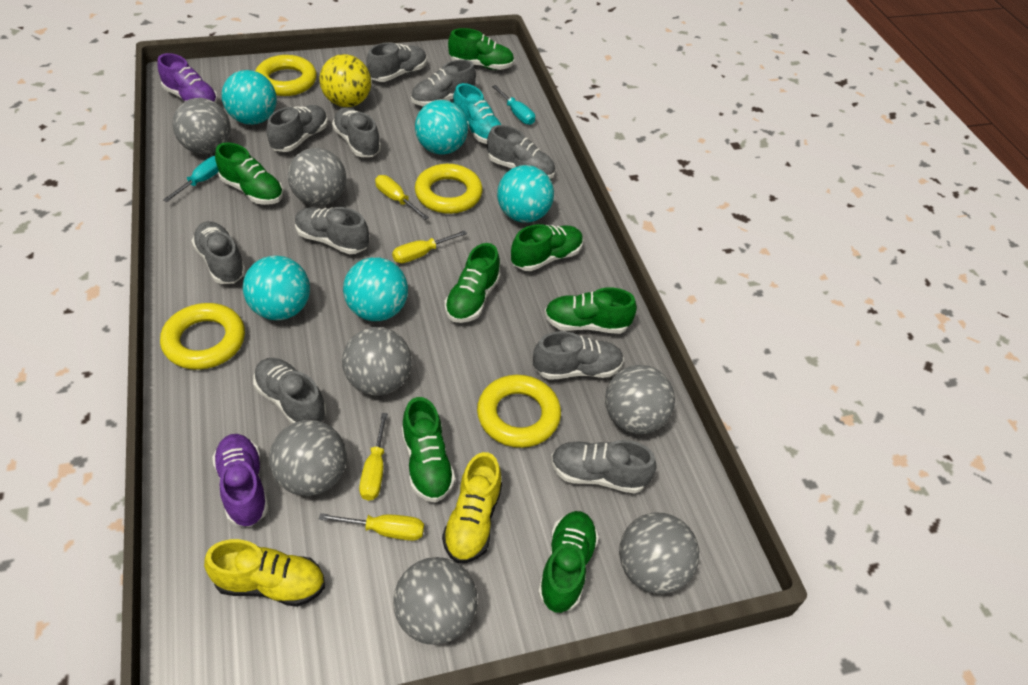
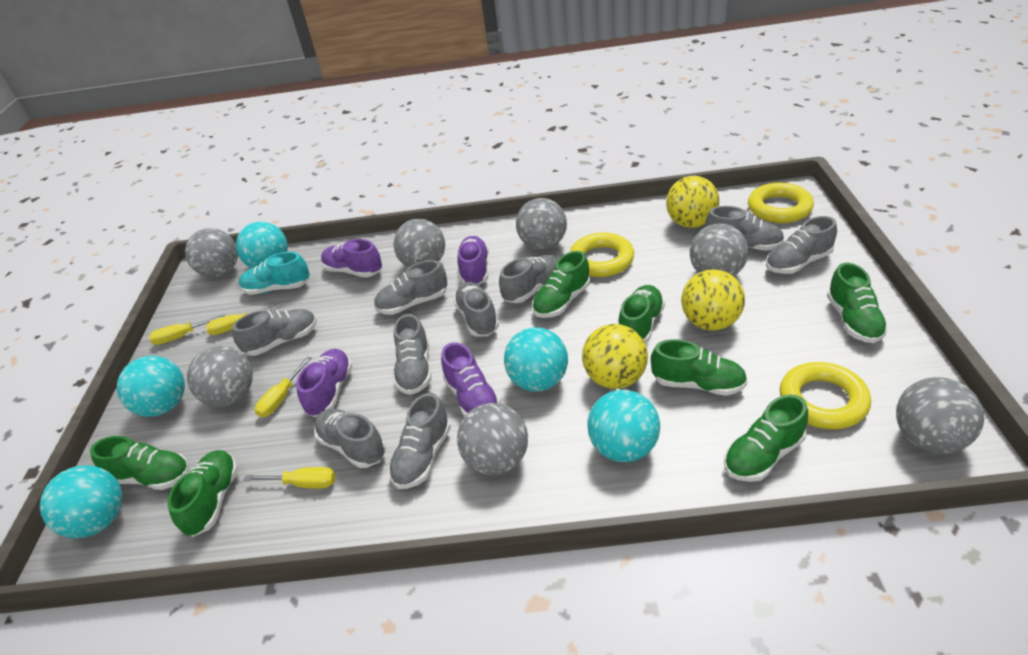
grey shoe: [192,221,246,284] [253,358,326,424] [266,105,328,152] [295,207,369,254] [332,107,381,157] [366,42,427,82] [411,59,476,106] [487,125,555,179] [533,331,624,380] [551,440,657,494] = 10 -> [232,309,317,356] [314,409,386,468] [374,260,448,315] [388,393,451,489] [393,314,432,395] [453,282,499,337] [499,255,559,303] [705,206,784,251] [766,216,837,274] = 9
purple shoe: [157,53,218,103] [212,434,269,527] = 2 -> [296,349,352,417] [321,239,382,277] [441,342,501,417] [457,236,489,285] = 4
turquoise screwdriver: [163,156,219,202] [492,85,535,125] = 2 -> none = 0
yellow ball: [319,54,371,107] = 1 -> [582,324,648,389] [666,176,719,228] [681,269,745,331] = 3
yellow ring: [160,303,245,370] [255,55,317,96] [415,164,483,214] [477,375,561,448] = 4 -> [570,232,634,277] [748,182,814,223] [780,362,871,430] = 3
yellow shoe: [204,539,325,607] [442,452,502,563] = 2 -> none = 0

